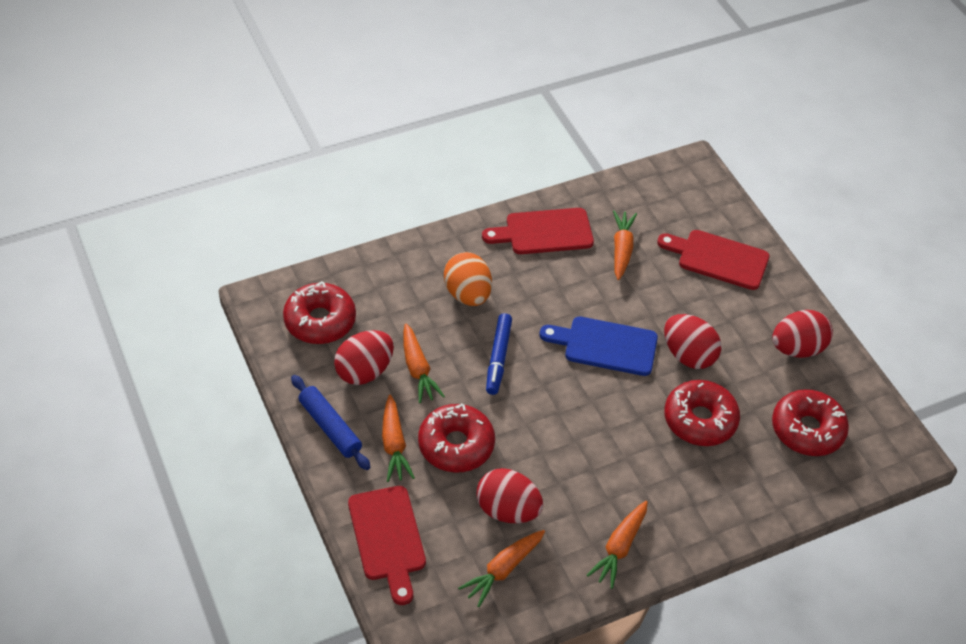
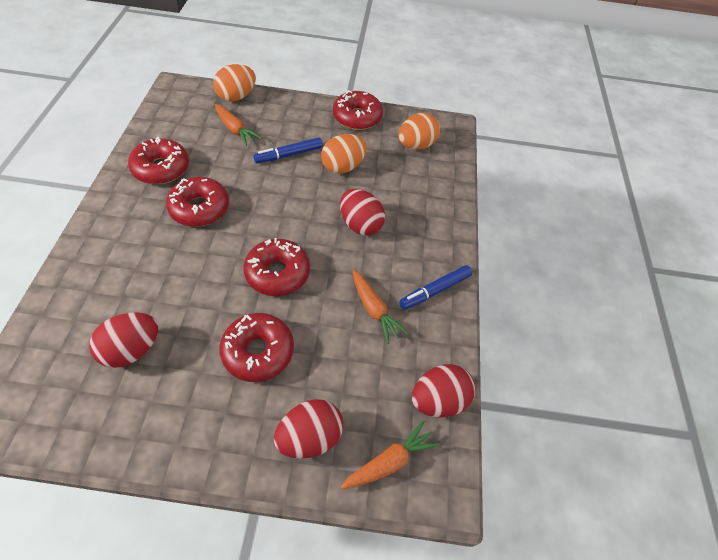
blue cutting board: [540,317,658,376] = 1 -> none = 0
blue marker: [486,313,512,395] = 1 -> [253,137,323,163] [399,265,472,310] = 2
blue rolling pin: [291,375,370,470] = 1 -> none = 0
orange carrot: [382,395,415,482] [403,323,445,403] [458,530,545,607] [587,501,648,589] [613,210,637,280] = 5 -> [215,104,262,146] [341,421,440,489] [352,269,408,344] = 3
orange egg: [444,252,492,306] = 1 -> [213,64,256,102] [321,134,367,174] [398,113,440,150] = 3
red cutting board: [348,486,426,605] [482,208,594,254] [657,230,769,290] = 3 -> none = 0
red donut: [283,281,356,344] [418,403,495,472] [664,380,740,446] [772,389,849,456] = 4 -> [128,137,189,184] [166,177,229,227] [219,313,294,382] [243,238,310,296] [333,90,383,130] = 5

